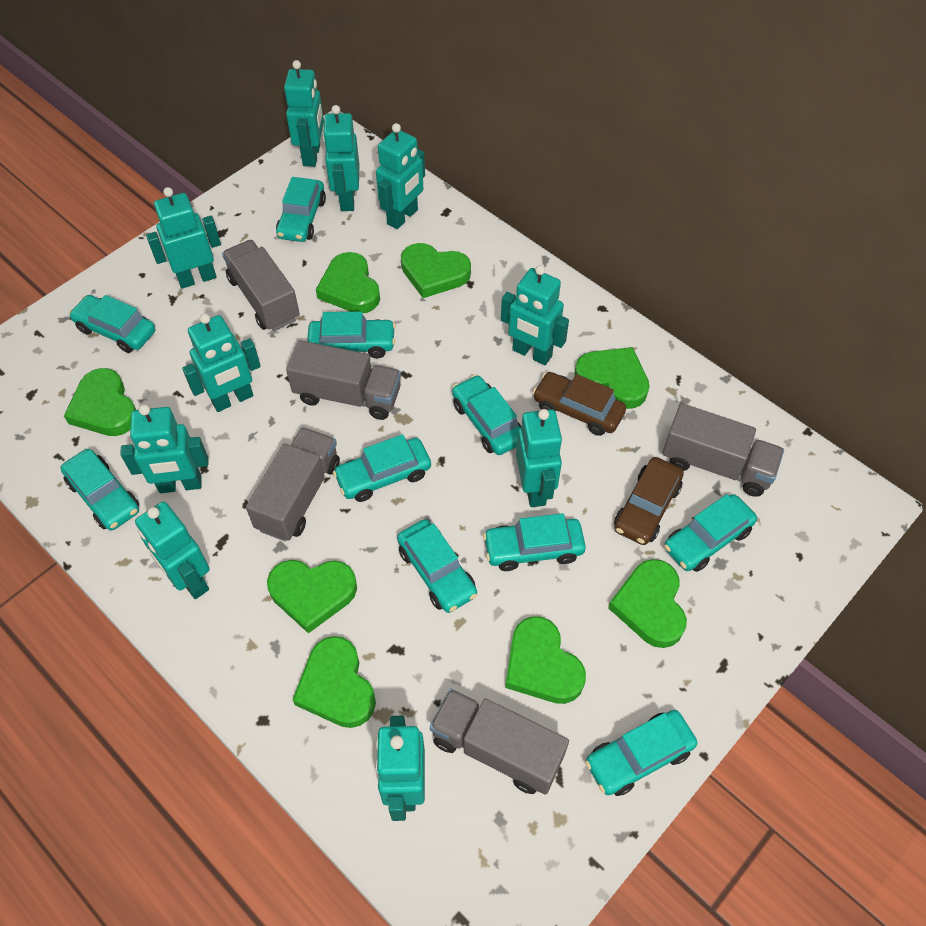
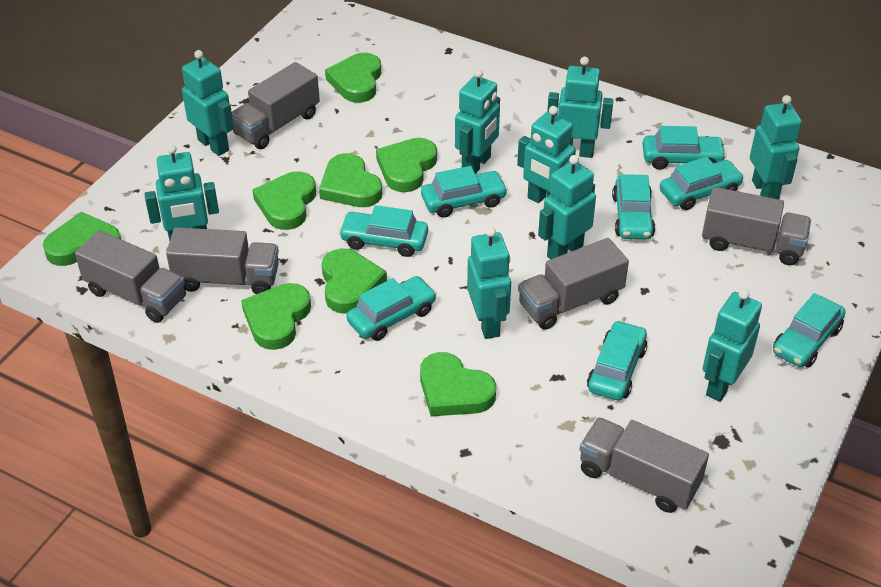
brown car: [533,372,626,436] [614,457,684,545] = 2 -> none = 0
grey truck: [222,240,300,331] [246,427,340,541] [286,340,401,420] [430,688,569,795] [662,403,784,497] = 5 -> [75,230,186,323] [166,227,279,294] [232,62,320,149] [518,238,629,330] [580,417,709,513] [702,187,811,265] = 6
turquoise car: [60,449,139,531] [69,295,155,353] [276,177,326,242] [307,312,396,358] [333,434,431,502] [397,519,477,613] [452,375,522,455] [483,513,586,571] [585,710,697,796] [664,494,757,572] = 10 -> [339,205,428,257] [347,276,437,341] [421,166,508,218] [587,320,647,400] [612,174,655,239] [642,126,727,170] [660,157,744,210] [773,293,846,368] = 8
turquoise robot: [120,404,208,493] [135,502,210,599] [146,187,221,288] [182,313,261,412] [284,60,324,167] [323,105,360,211] [375,716,425,821] [376,123,425,229] [501,265,569,365] [516,409,563,507] = 10 -> [144,144,219,241] [182,50,234,156] [455,69,500,174] [467,227,511,339] [517,106,579,203] [538,155,596,259] [547,57,614,158] [702,289,762,402] [750,95,802,199] = 9

